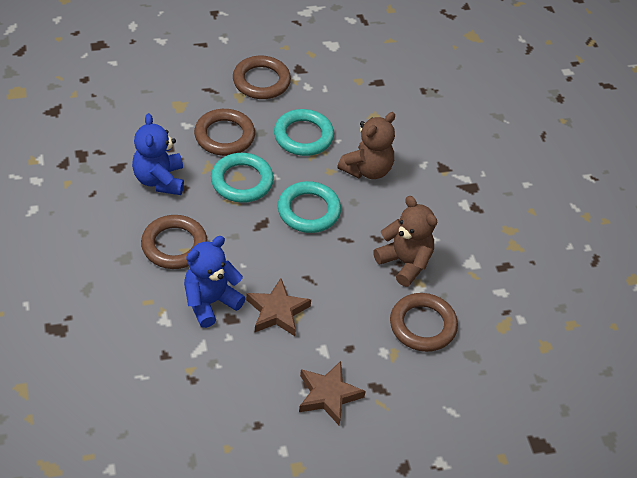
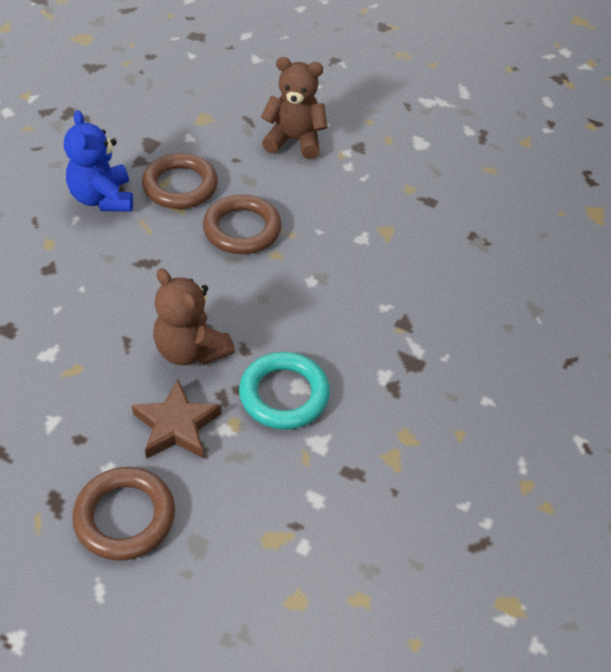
blue teddy bear: [132,113,184,195] [184,236,246,328] = 2 -> [64,110,133,212] = 1
brown ring: [141,215,208,269] [194,109,255,156] [233,56,291,99] [390,293,458,352] = 4 -> [72,467,175,561] [142,153,218,209] [203,194,282,254] = 3
brown star: [246,278,311,336] [299,361,366,425] = 2 -> [131,380,222,459] = 1
turquoise ring: [211,153,274,203] [274,109,334,156] [278,181,341,233] = 3 -> [239,352,330,429] = 1

